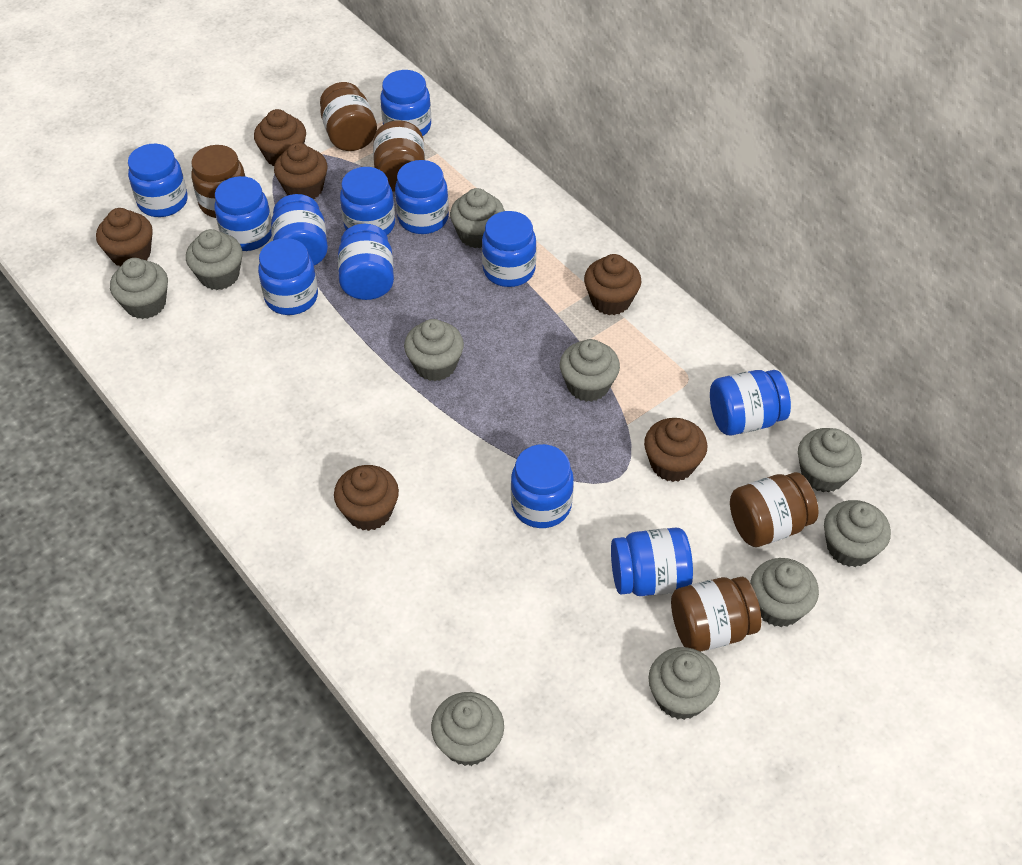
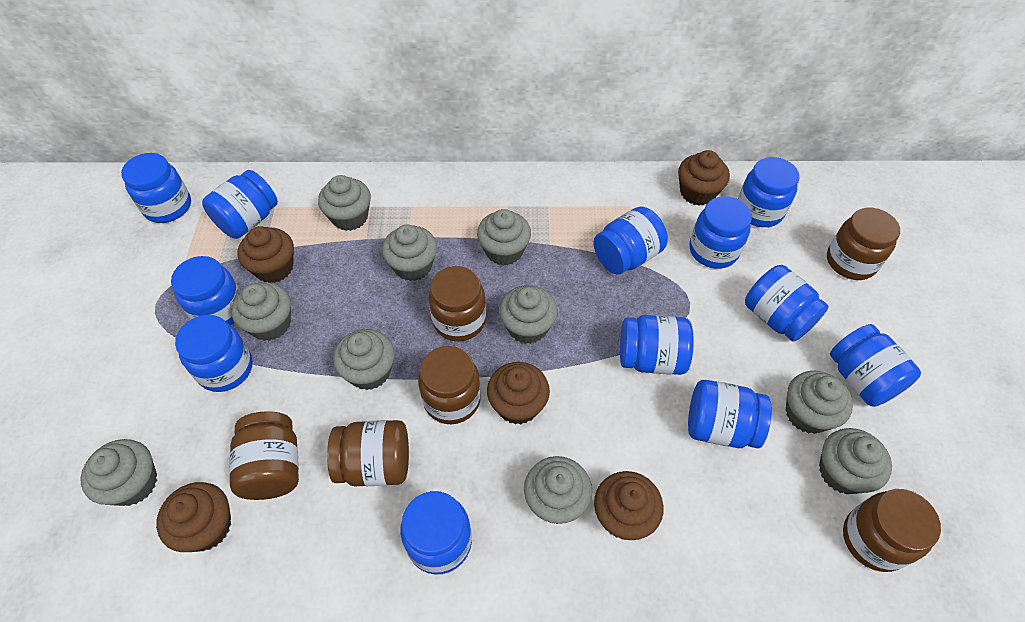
brown cupcake: [96,208,153,266] [254,109,306,166] [274,143,327,199] [334,465,399,531] [584,254,641,315] [644,418,708,482] = 6 -> [156,482,231,552] [237,226,294,283] [487,362,550,424] [594,471,664,540] [678,150,730,206] = 5
brown jar: [191,145,246,218] [320,82,377,151] [373,120,425,192] [671,577,761,652] [730,472,818,547] = 5 -> [229,411,299,500] [327,420,409,486] [418,346,481,424] [428,266,486,341] [827,208,900,280] [843,489,941,572] = 6

